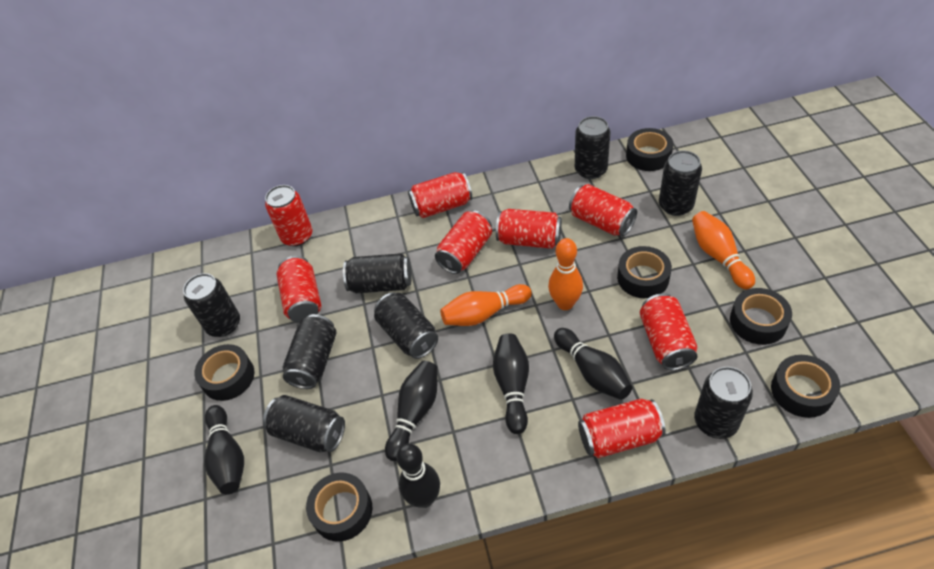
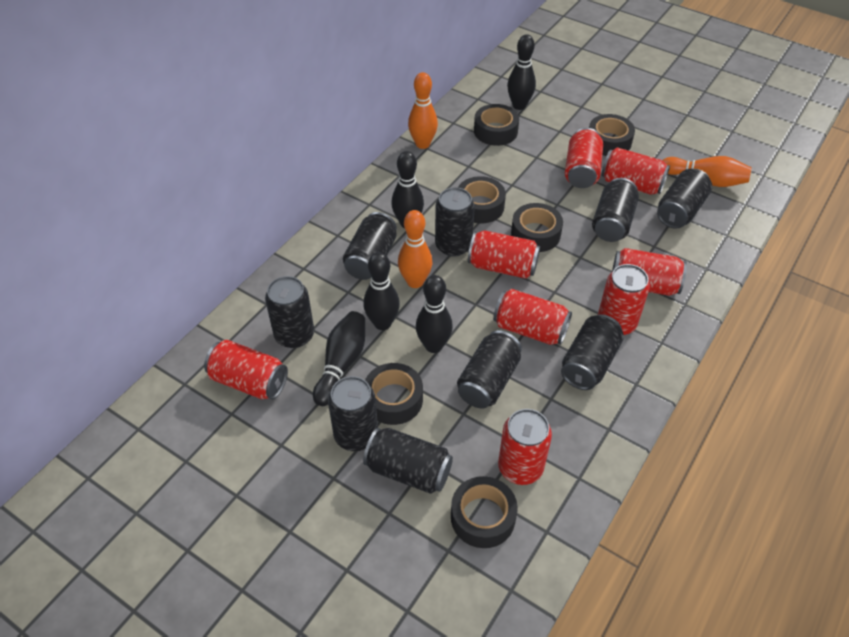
black can: [183,273,240,337] [263,395,345,452] [283,314,336,389] [343,253,412,293] [374,292,438,359] [575,116,611,179] [659,151,702,216] [694,367,753,439] = 8 -> [265,276,314,348] [328,376,378,451] [343,212,397,280] [363,428,453,494] [435,187,475,257] [457,330,522,408] [561,314,624,390] [592,178,639,242] [657,169,712,229] = 9

